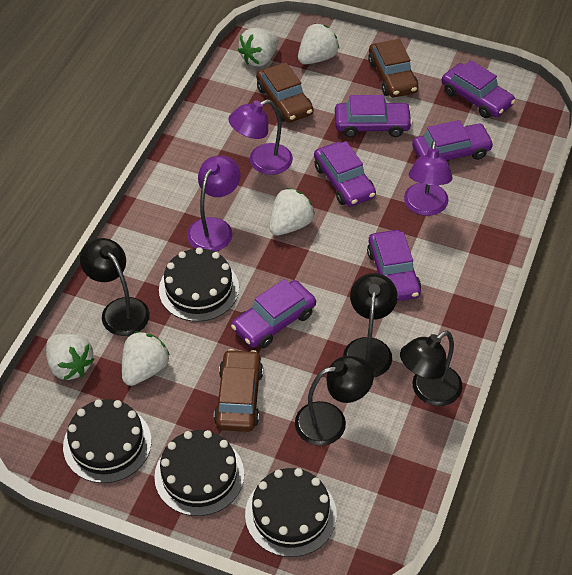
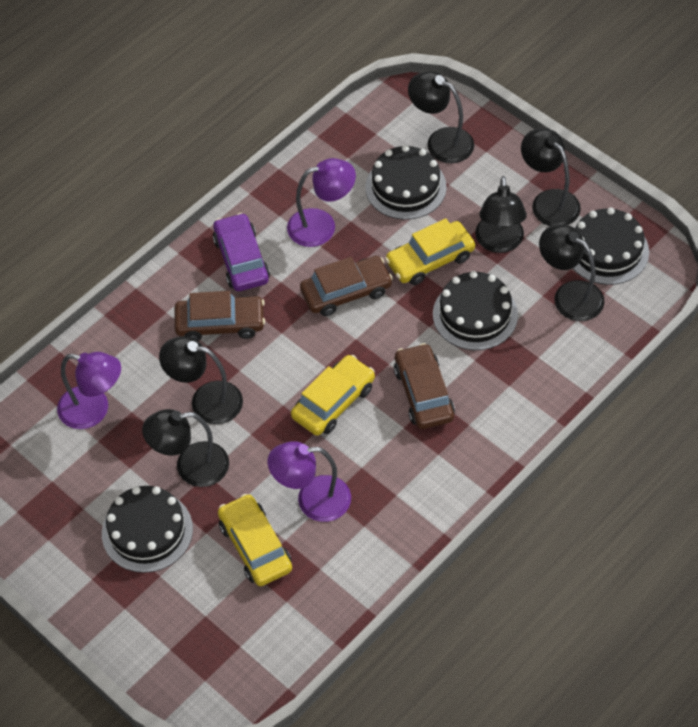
black lamp: [80,238,150,336] [295,356,374,446] [343,273,398,377] [400,331,463,406] = 4 -> [142,409,229,487] [159,336,243,424] [408,71,474,163] [475,176,527,253] [521,128,581,226] [539,225,604,321] = 6
purple car: [231,279,316,348] [314,141,376,207] [335,95,412,138] [367,230,421,301] [412,120,494,161] [442,60,515,118] = 6 -> [213,213,270,291] = 1
white strawberry: [46,334,95,380] [122,331,170,386] [238,28,279,67] [269,188,315,235] [298,23,339,64] = 5 -> none = 0
yellow car: none = 0 -> [218,494,292,586] [291,355,375,436] [385,218,475,285] = 3

